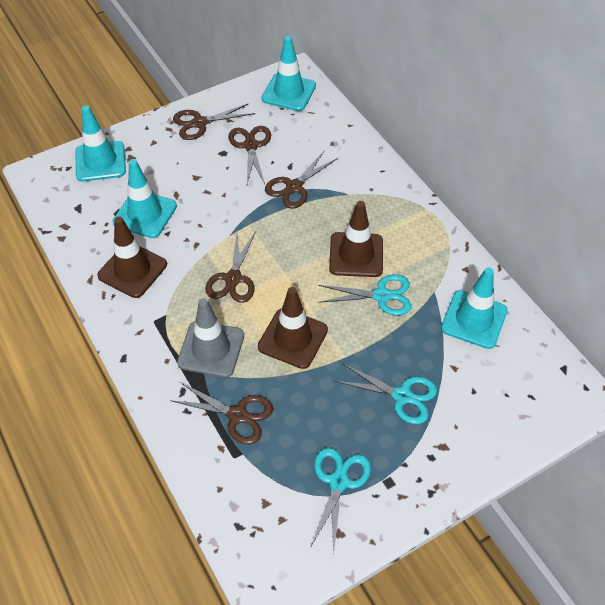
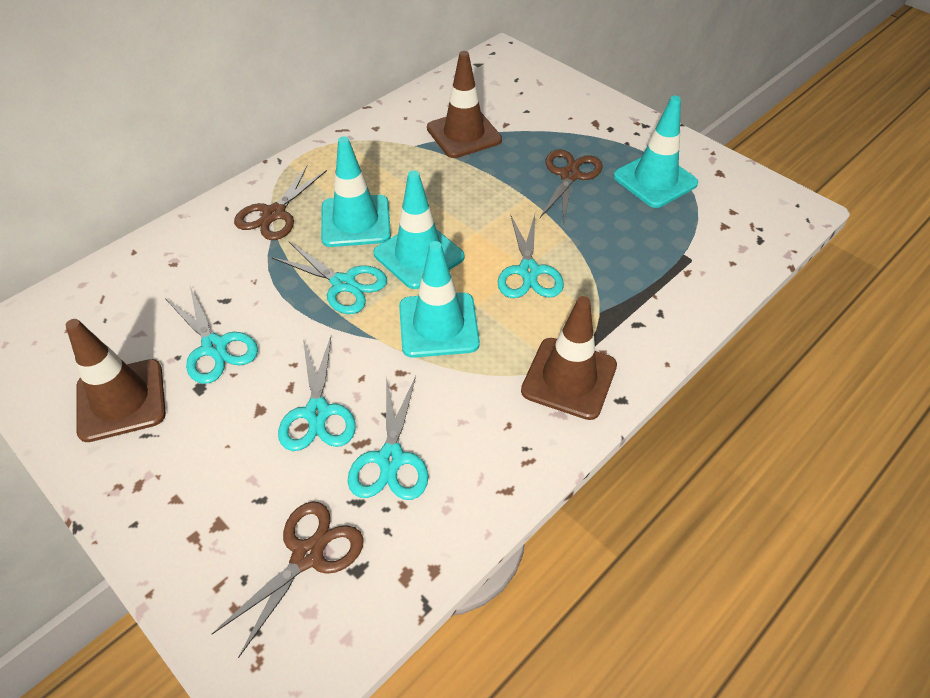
brown scissors: [170,382,273,444] [173,104,254,140] [205,231,256,303] [228,126,271,184] [265,151,338,209] = 5 -> [212,501,363,658] [234,165,327,240] [540,149,603,224] = 3
grey traffic cone: [177,298,244,378] = 1 -> none = 0
turquoise scissors: [310,447,371,553] [318,274,411,316] [334,363,437,424] = 3 -> [165,287,258,384] [271,241,387,314] [278,336,356,451] [348,376,429,500] [497,214,564,298] = 5

